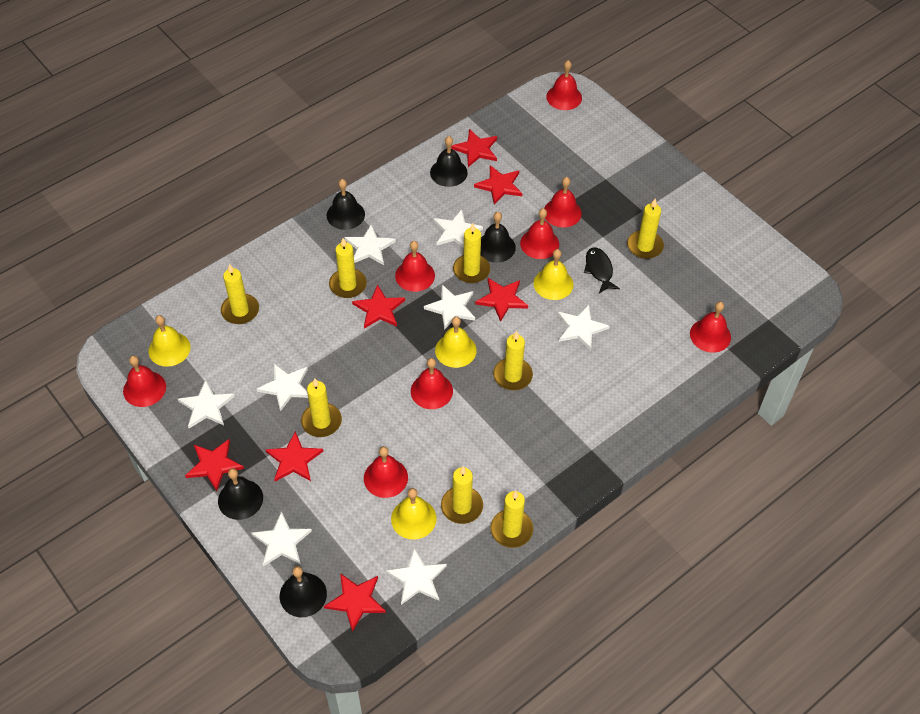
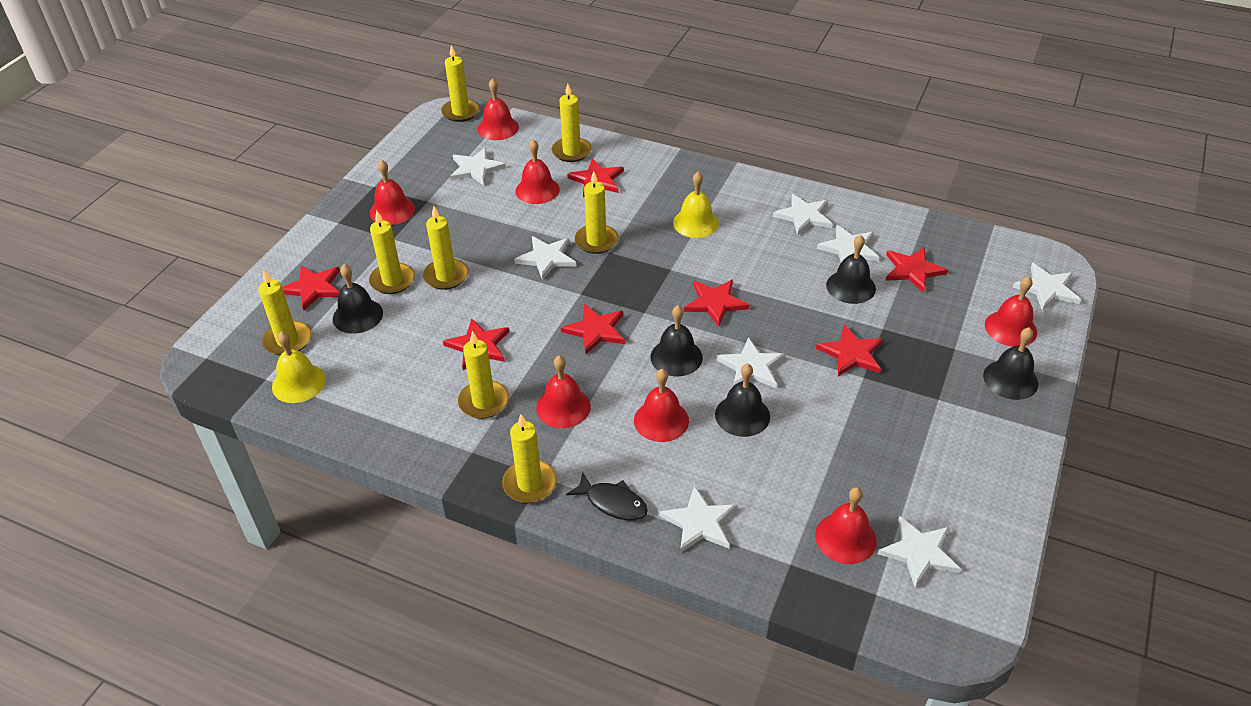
red bell: [123,356,166,407] [364,446,408,498] [395,241,435,292] [411,358,453,409] [520,208,559,259] [544,177,582,228] [546,60,582,110] [690,302,731,353] = 8 -> [370,160,415,225] [478,78,519,140] [515,140,560,204] [536,356,591,428] [634,369,689,442] [815,487,877,564] [985,276,1037,347] = 7
yellow bell: [149,315,191,367] [391,488,437,540] [435,316,477,368] [533,249,573,300] = 4 -> [272,331,326,403] [673,172,719,238] = 2

